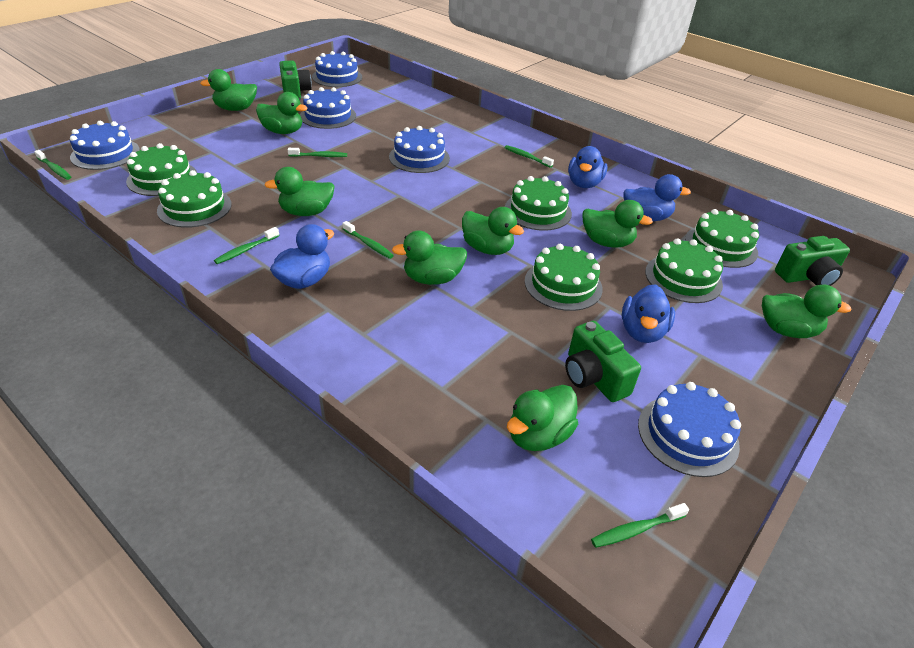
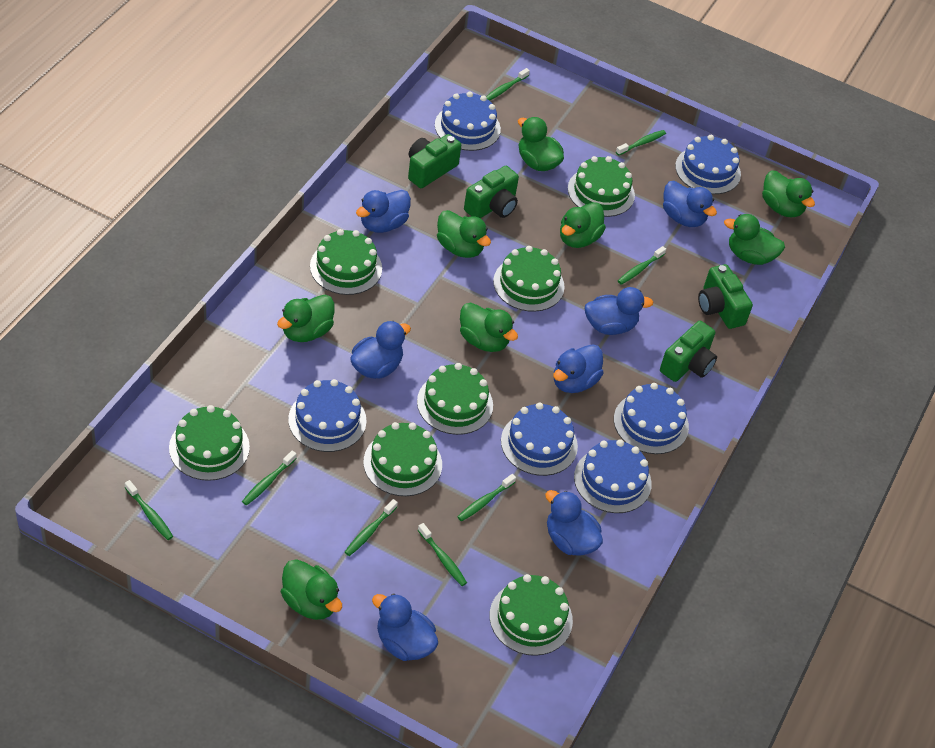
blue cake: [70,121,140,170] [300,87,356,129] [312,51,362,87] [389,126,450,173] [638,382,741,477] = 5 -> [288,379,366,452] [435,91,501,151] [501,402,578,476] [574,439,652,513] [614,383,689,454] [675,135,741,194] = 6
blue duck: [270,224,334,289] [568,146,608,188] [622,284,675,343] [623,174,691,221] = 4 -> [351,321,411,379] [356,190,411,233] [372,593,438,661] [545,490,603,556] [553,344,604,393] [585,287,653,335] [663,181,717,227] = 7
green cake: [126,143,197,196] [157,170,232,228] [505,176,572,231] [525,244,603,311] [645,238,723,303] [685,209,759,268] = 6 -> [169,405,250,481] [310,229,382,295] [363,422,442,496] [417,363,493,435] [490,574,573,656] [493,246,565,312] [568,156,635,217] = 7
green camera: [279,61,312,99] [565,321,641,402] [775,236,850,286] = 3 -> [408,134,461,188] [464,166,519,218] [660,321,717,382] [698,264,753,329] = 4
green toothbrush: [34,150,71,180] [214,227,280,264] [288,148,347,157] [342,221,394,259] [504,145,554,168] [591,503,689,548] = 6 -> [125,480,173,540] [242,451,297,505] [345,499,398,556] [418,523,467,586] [458,474,516,521] [486,68,530,101] [616,130,666,155] [618,246,666,285] = 8

